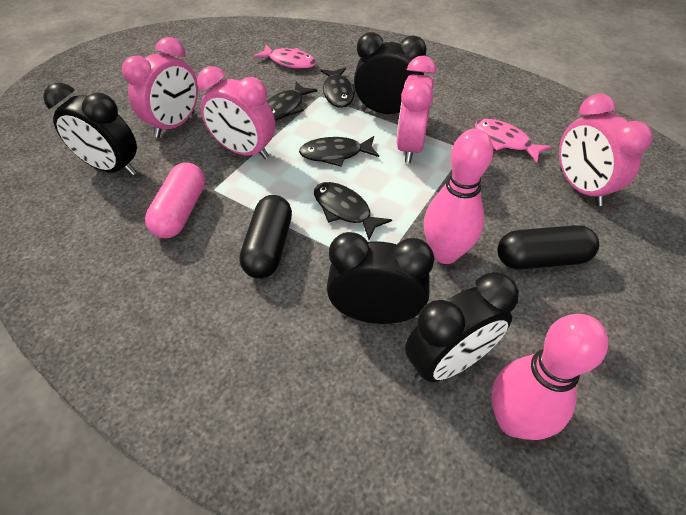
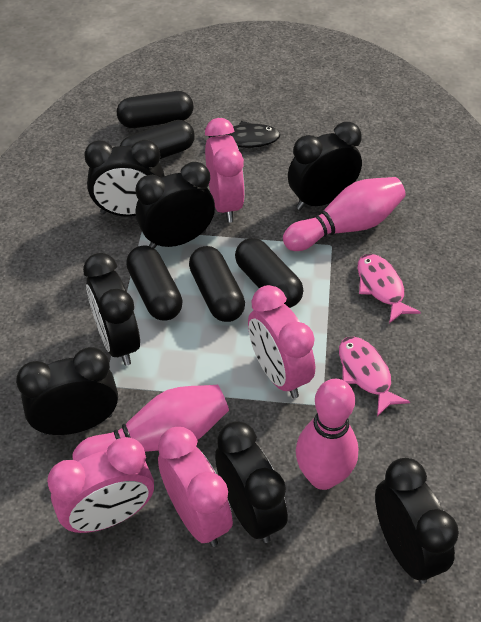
black capsule: [240,195,292,279] [497,225,599,270] = 2 -> [117,91,193,128] [120,120,195,159] [126,245,183,320] [189,246,245,322] [235,238,303,308] = 5
black clock: [43,83,137,175] [327,232,435,324] [354,32,427,114] [405,272,519,382] = 4 -> [16,347,118,435] [83,253,140,366] [84,139,164,217] [136,162,215,249] [215,421,288,543] [288,122,362,210] [375,458,459,584] = 7
black fish: [267,82,317,121] [299,136,379,167] [314,182,392,240] [320,67,356,108] = 4 -> [209,121,280,148] = 1
pink bowling pin: [424,129,493,264] [491,314,608,440] = 2 -> [72,385,229,462] [283,177,405,251] [296,379,358,490] = 3
pink capsule: [145,162,205,238] = 1 -> none = 0

